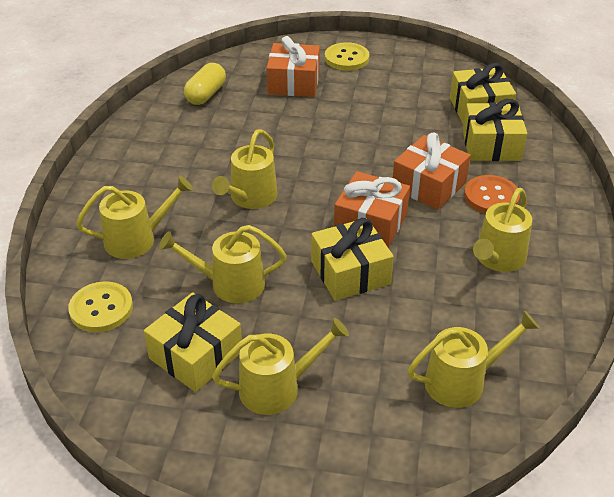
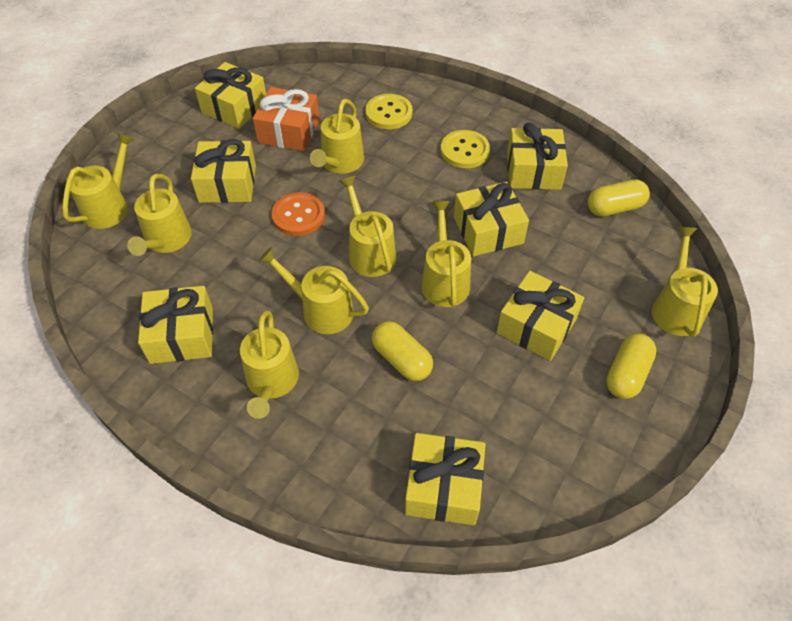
orange gift: [267,36,320,97] [334,171,410,248] [393,133,471,210] = 3 -> [253,87,319,151] = 1
yellow capsule: [184,63,226,105] = 1 -> [372,321,433,381] [588,180,650,217] [606,333,657,399] = 3
yellow gift: [144,292,242,392] [311,218,394,301] [450,63,516,124] [463,99,527,161] = 4 -> [138,286,213,364] [191,139,256,203] [195,62,266,129] [405,433,486,525] [454,182,529,256] [497,271,584,361] [507,123,568,190] = 7
yellow watering can: [76,176,193,259] [159,225,287,303] [212,129,278,209] [212,318,349,415] [408,311,540,408] [473,188,532,272] = 6 -> [62,133,134,229] [127,174,192,256] [240,310,299,419] [258,247,369,334] [310,99,364,174] [339,175,396,277] [421,201,471,307] [652,227,718,337] = 8

